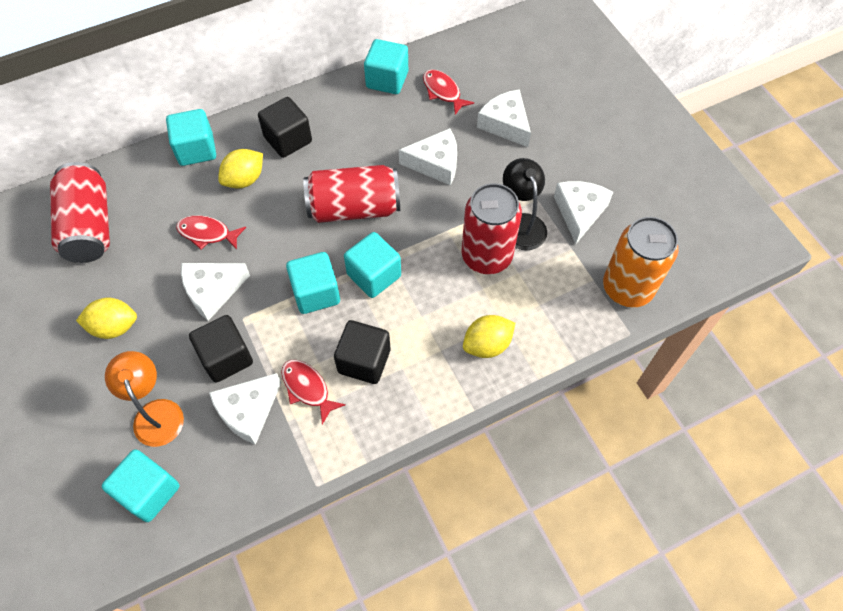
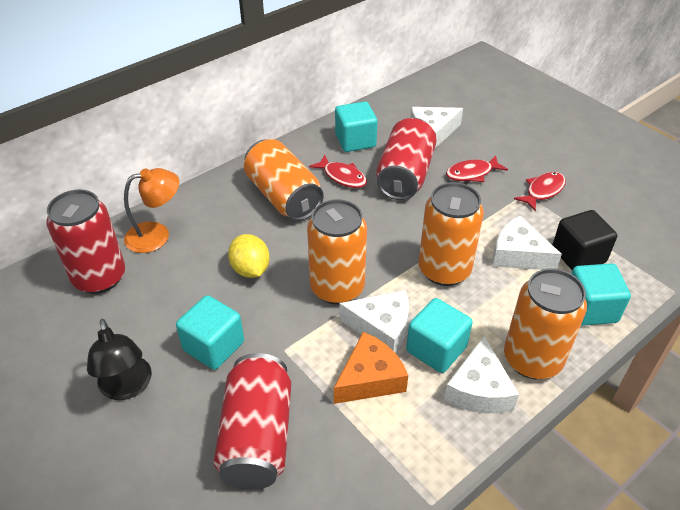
black cube: [189,315,253,382] [258,97,312,158] [334,320,390,384] = 3 -> [552,210,617,270] = 1
orange can: [603,217,678,308] = 1 -> [244,139,324,221] [307,199,367,304] [419,182,484,286] [504,269,587,379] = 4
orange cheese: none = 0 -> [334,332,408,404] = 1
turquoise cube: [102,449,179,522] [166,109,216,166] [286,252,340,314] [344,232,401,298] [364,39,408,94] = 5 -> [176,295,244,370] [335,101,377,152] [406,298,473,373] [571,263,631,326] = 4
white cheese: [181,263,250,321] [209,373,281,445] [399,128,457,185] [477,89,531,147] [554,181,613,244] = 5 -> [340,290,409,353] [411,107,463,148] [444,335,519,413] [492,216,562,270] = 4
yellow lemon: [76,298,137,339] [218,149,263,189] [463,315,515,358] = 3 -> [228,234,270,278] = 1

